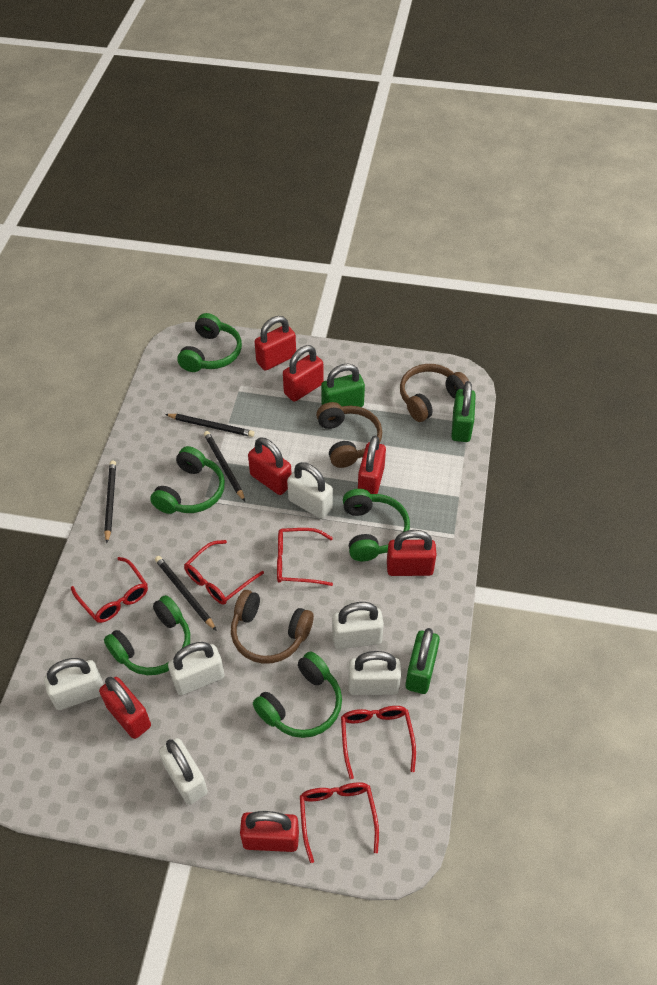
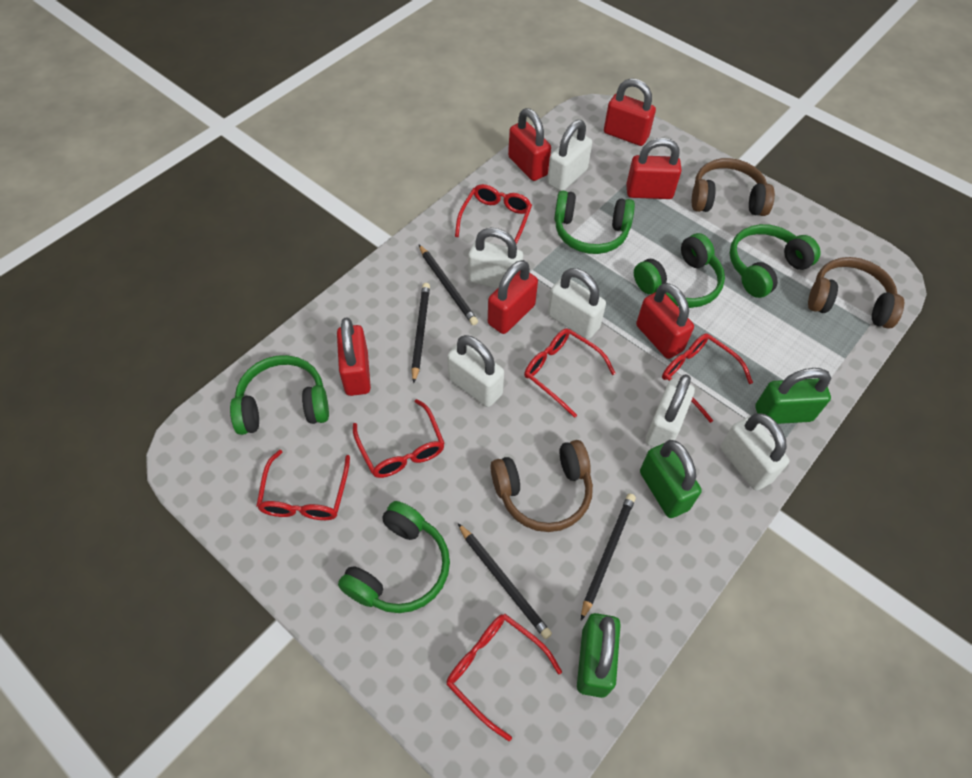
red glasses: [71,557,148,623] [184,540,264,605] [277,528,333,586] [300,782,379,863] [341,706,416,779] = 5 -> [256,450,350,520] [353,399,445,478] [446,614,562,741] [455,184,532,244] [524,328,616,418] [662,333,753,423] = 6
red padlock: [99,677,151,739] [240,811,299,852] [248,438,292,495] [255,316,296,371] [283,345,323,402] [358,435,386,494] [387,530,437,576] = 7 -> [337,317,371,396] [488,260,538,334] [508,108,551,181] [604,78,656,146] [626,138,682,199] [636,283,694,359] = 6

